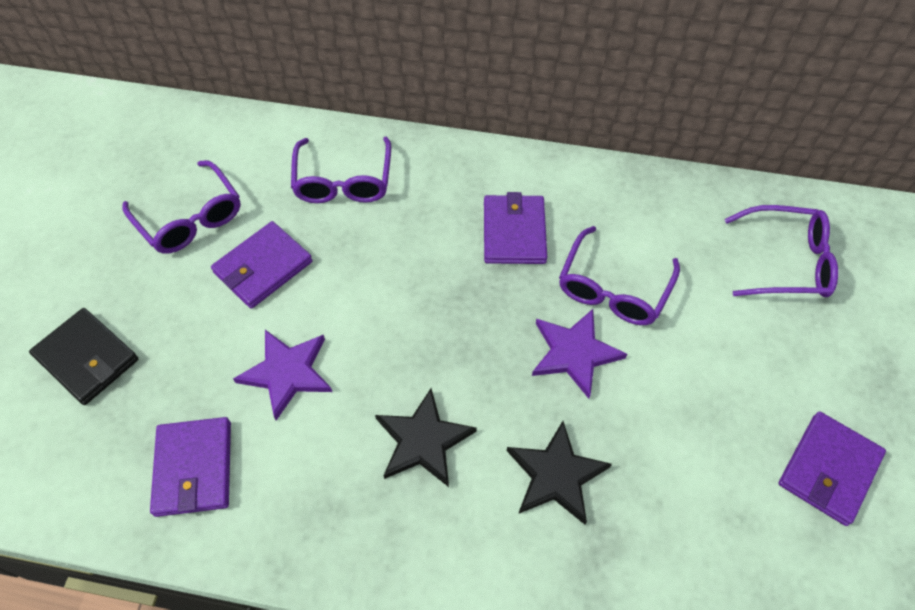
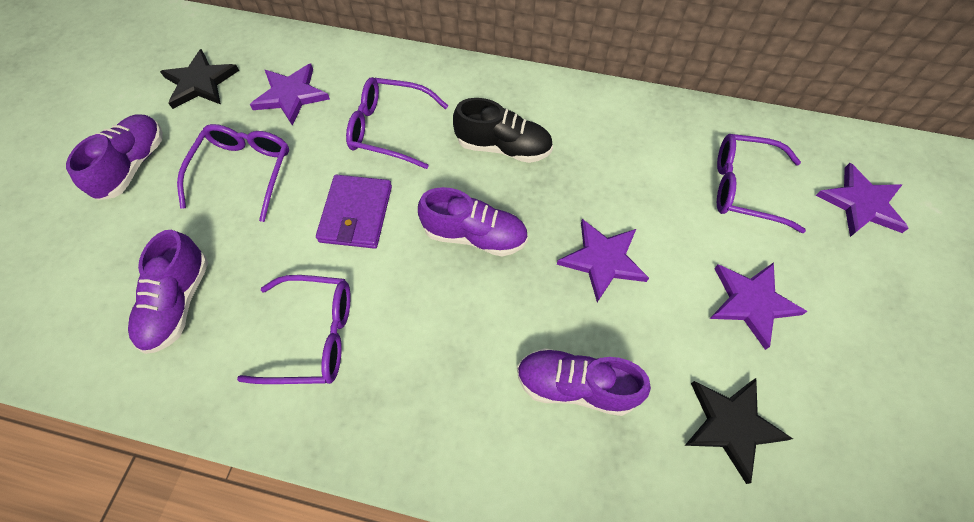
black shoe: none = 0 -> [453,98,553,163] = 1
black wallet: [29,308,138,405] = 1 -> none = 0
purple shoe: none = 0 -> [66,115,163,200] [128,230,208,354] [418,187,528,256] [517,348,651,416] = 4
purple star: [233,330,332,420] [532,309,627,399] = 2 -> [250,64,330,126] [557,219,649,302] [710,262,808,350] [816,163,909,237] = 4
purple wallet: [150,417,231,517] [211,221,313,309] [484,192,547,264] [778,411,886,526] = 4 -> [316,175,392,249] = 1

